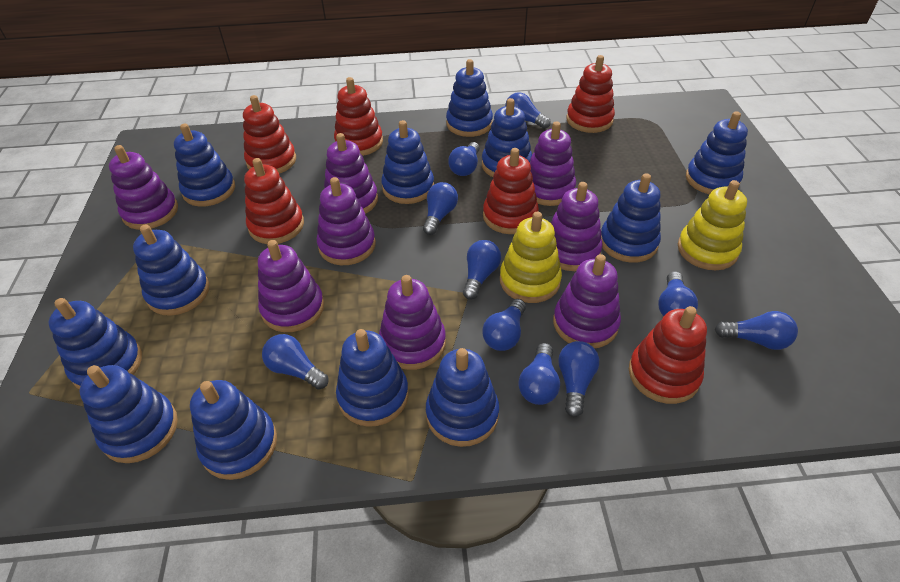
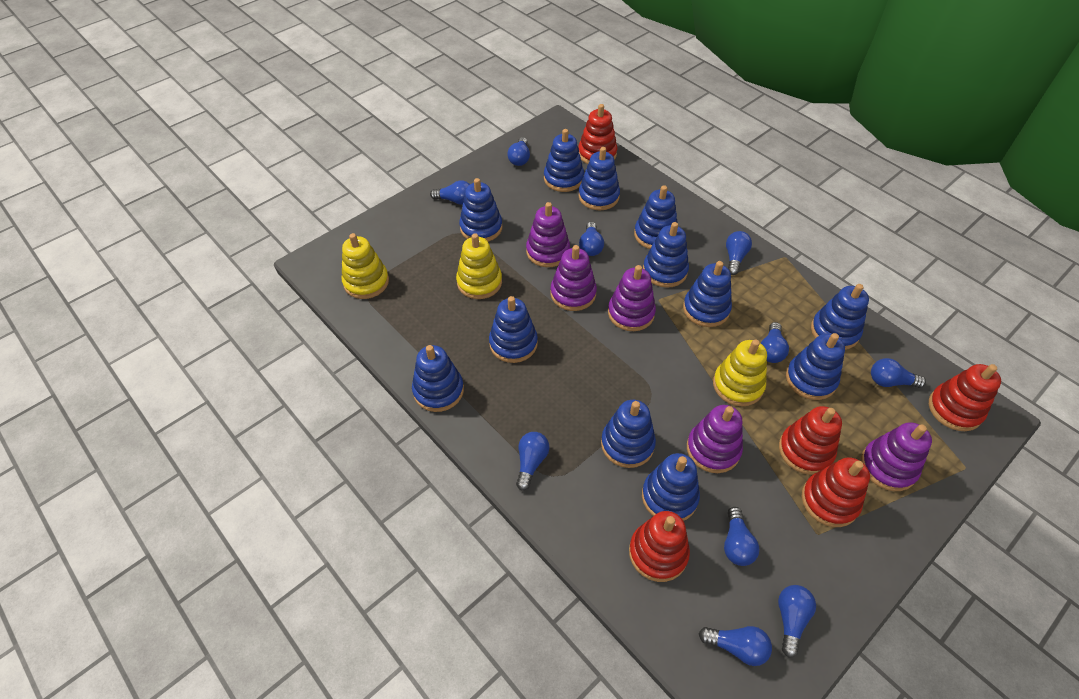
purple stacking toy: [109,145,178,230] [258,240,324,332] [317,177,376,265] [324,133,378,214] [379,275,446,370] [529,121,576,206] [551,182,602,271] [553,254,621,349] = 8 -> [526,202,570,267] [551,245,597,311] [608,265,656,331] [687,405,743,473] [861,422,932,491] = 5
red stacking toy: [243,95,296,174] [244,158,304,244] [334,77,383,156] [483,148,539,234] [567,55,615,133] [629,306,707,404] = 6 -> [578,104,617,164] [629,511,690,582] [779,406,842,475] [802,457,870,527] [929,364,1001,431] = 5
yellow stacking toy: [500,211,562,303] [678,180,747,270] = 2 -> [342,233,389,299] [456,233,502,299] [713,339,767,406] = 3

